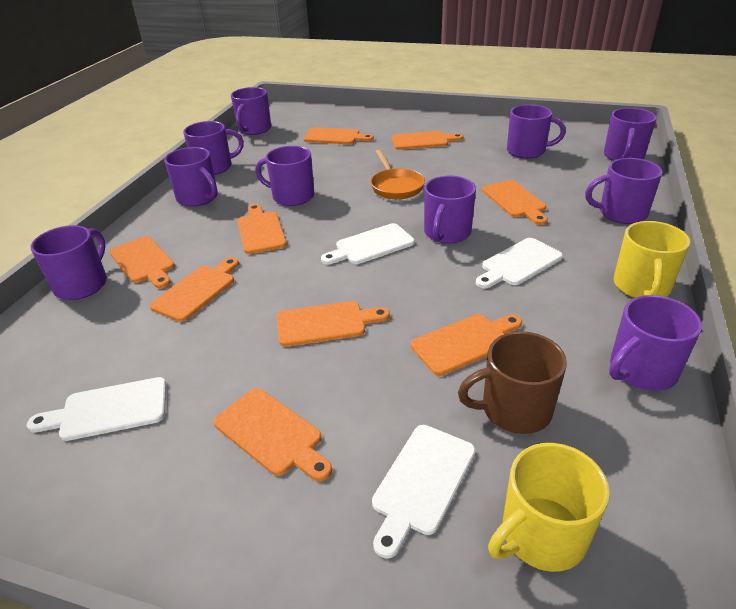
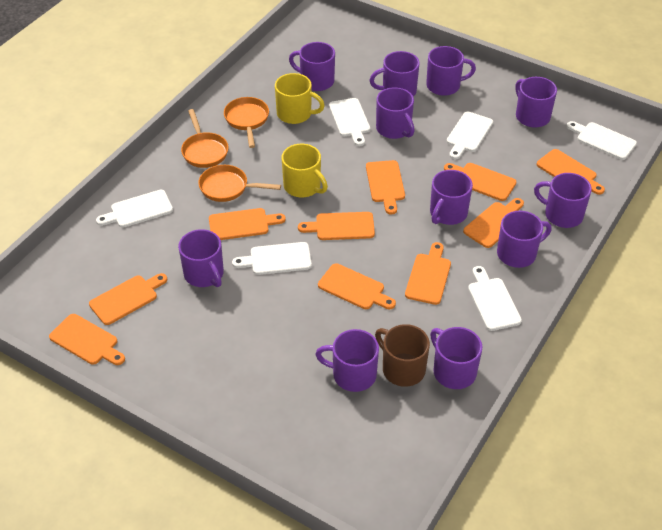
orange cutting board: [110,236,175,288] [150,257,239,322] [213,388,332,481] [237,204,287,254] [277,301,390,347] [303,127,374,144] [392,131,463,150] [411,314,522,376] [482,180,548,225] = 9 -> [49,314,125,365] [89,273,167,325] [209,208,286,240] [298,212,375,240] [318,263,396,309] [366,160,405,214] [405,242,451,305] [444,163,516,201] [463,198,524,248] [537,149,605,195] = 10
orange pan: [370,149,425,199] = 1 -> [181,109,228,168] [198,165,281,202] [224,97,269,148] = 3
purple mug: [31,225,107,300] [164,147,218,207] [183,121,244,175] [231,87,271,135] [255,146,314,206] [424,176,476,244] [507,104,566,159] [585,158,662,224] [604,108,657,161] [609,295,702,391] = 10 -> [178,229,224,287] [289,42,335,91] [315,329,379,392] [369,51,420,97] [376,87,415,139] [426,46,476,96] [430,170,473,225] [430,327,482,389] [497,211,551,268] [515,77,557,128] [534,173,592,228] = 11
white cutting board: [27,377,167,441] [321,223,415,264] [372,425,475,558] [476,238,563,288] = 4 -> [96,190,173,228] [232,242,312,275] [329,98,370,146] [447,112,493,159] [468,266,522,331] [567,121,637,160] = 6

